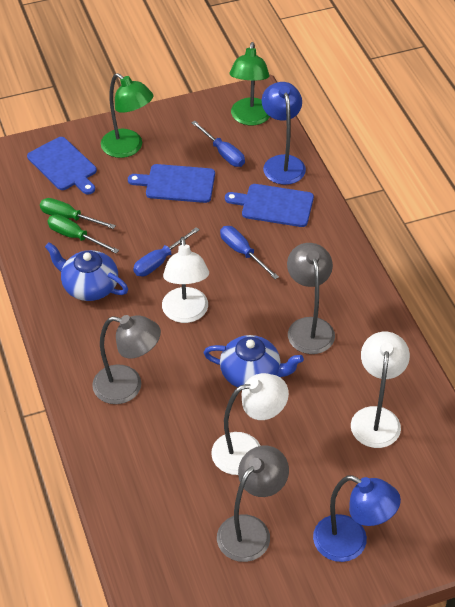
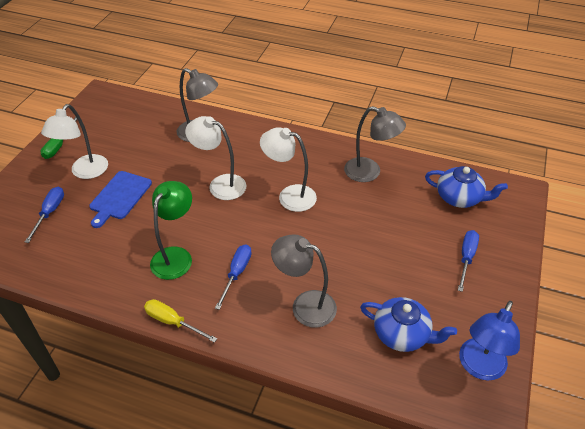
blue cutting board: [27,137,97,195] [128,164,215,203] [225,184,314,227] = 3 -> [89,171,152,228] = 1
blue lamp: [262,82,306,185] [313,476,401,562] = 2 -> [459,301,520,381] = 1
green lamp: [101,73,154,158] [230,42,270,125] = 2 -> [150,181,192,280] = 1
green screwdriver: [40,198,116,229] [47,215,119,254] = 2 -> [41,117,77,159] = 1
yellow screwdriver: none = 0 -> [144,299,217,343] = 1

